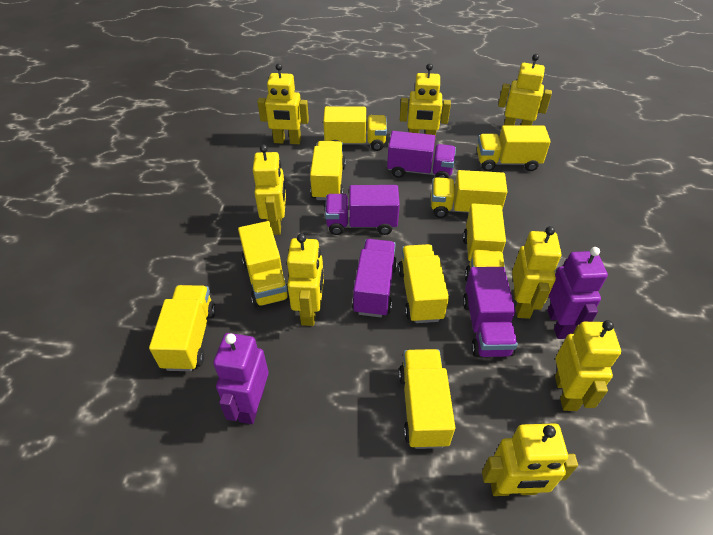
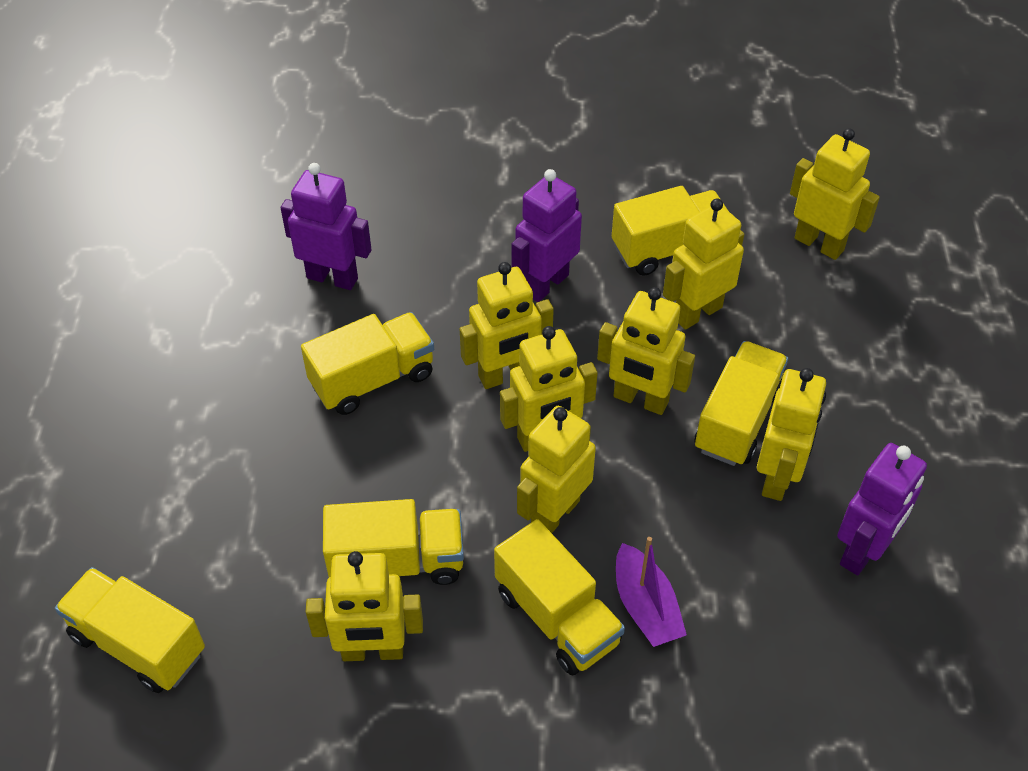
purple boat: none = 0 -> [616,537,687,647] = 1
purple robot: [213,333,269,424] [547,247,608,339] = 2 -> [281,163,372,290] [512,169,582,302] [837,443,927,575] = 3
purple truck: [325,185,400,235] [352,239,397,317] [387,131,456,178] [463,267,518,357] = 4 -> none = 0
yellow truck: [149,285,216,371] [238,221,289,307] [310,141,346,200] [323,106,387,151] [398,244,449,323] [399,349,455,449] [431,170,508,218] [463,203,506,281] [477,125,551,171] = 9 -> [55,567,205,693] [301,312,434,415] [323,499,464,585] [494,519,625,675] [612,186,728,276] [695,341,788,466] = 6

